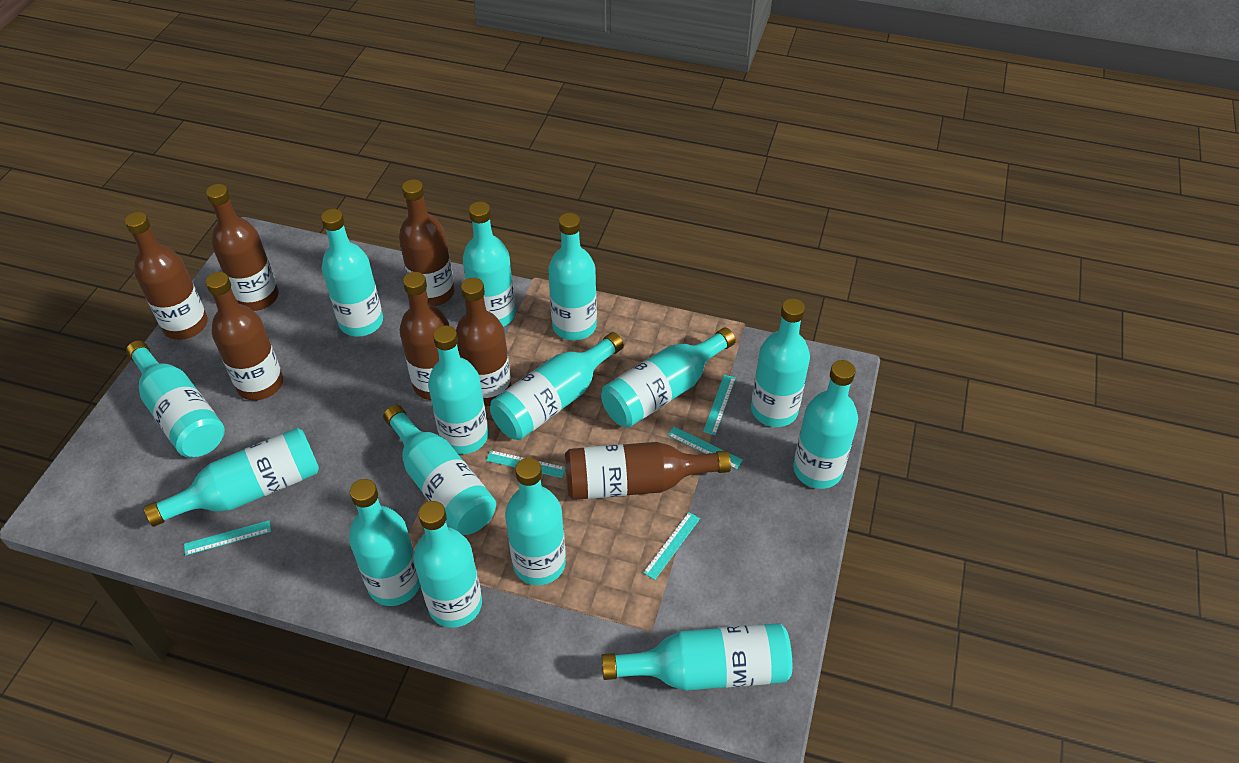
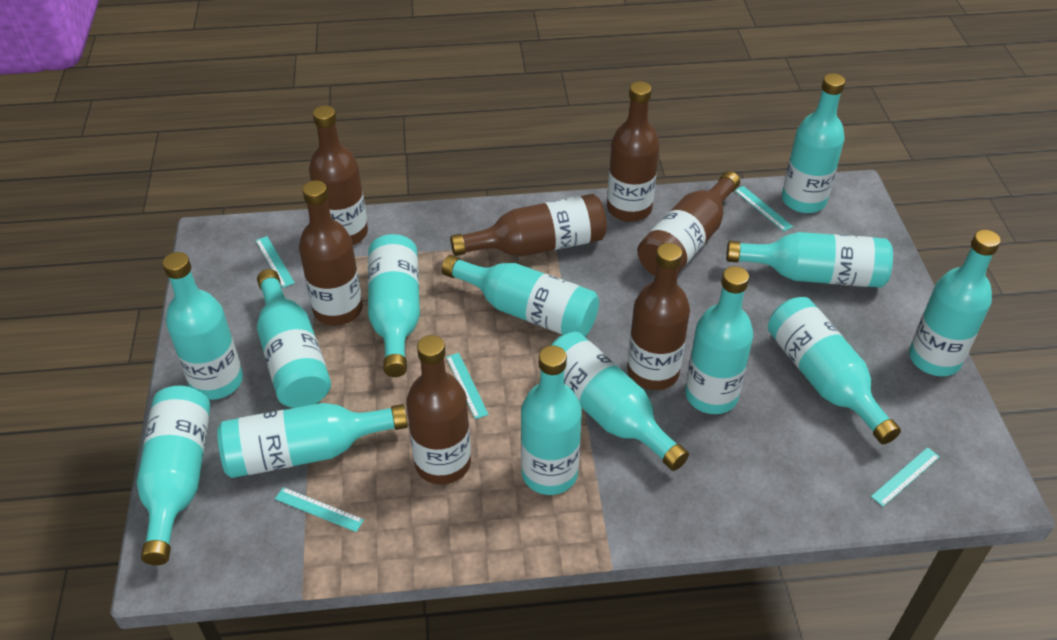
turquoise bottle: [126,340,225,458] [144,428,319,527] [321,209,383,337] [349,479,420,606] [383,405,496,535] [414,501,482,628] [428,325,488,454] [463,201,516,327] [490,332,624,440] [505,458,566,585] [548,213,597,341] [601,327,736,428] [602,623,792,691] [751,298,810,427] [793,360,858,489] = 15 -> [137,386,210,565] [162,252,243,400] [217,403,408,478] [257,269,331,408] [368,234,420,377] [442,255,599,337] [521,345,582,495] [550,332,689,471] [685,266,753,414] [726,232,893,288] [768,297,901,444] [782,73,845,213] [909,229,1001,376] = 13

